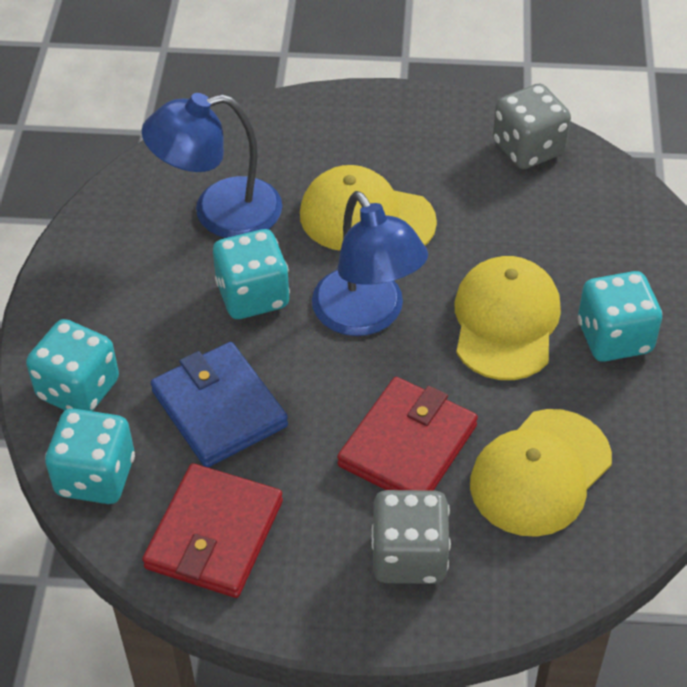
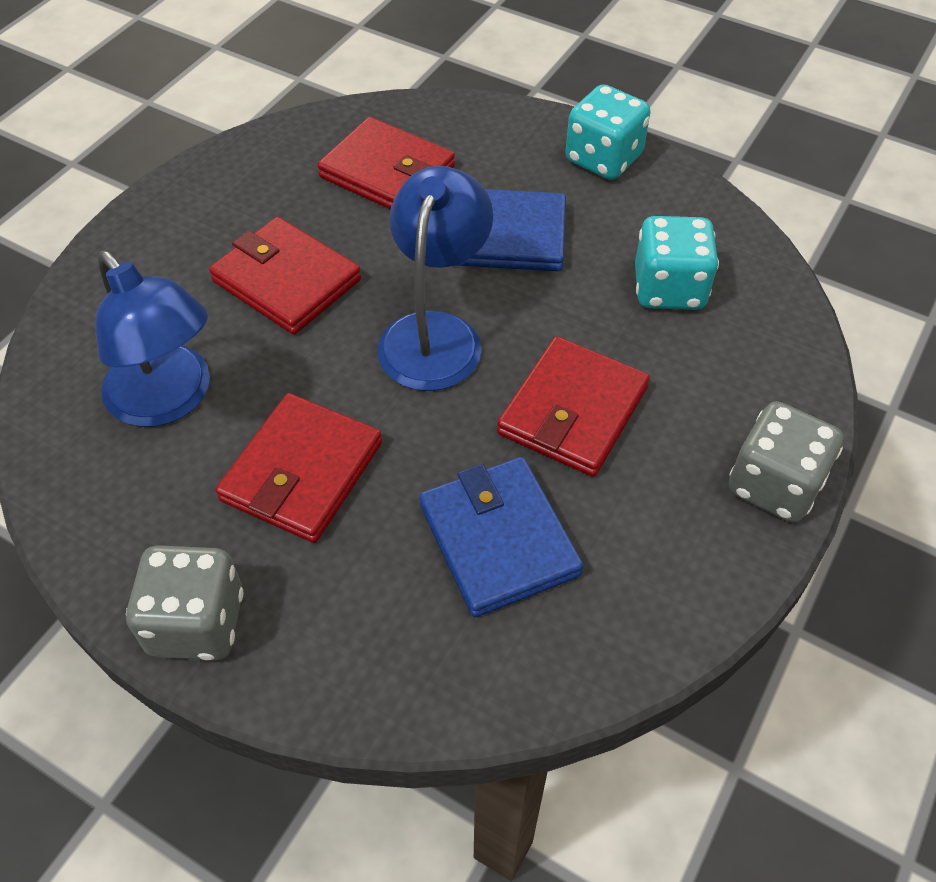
blue wallet: [151,342,288,467] = 1 -> [419,457,584,617] [455,189,566,271] = 2
red wallet: [142,463,283,598] [337,377,478,491] = 2 -> [209,217,361,334] [216,393,382,543] [317,117,455,209] [497,336,650,477] = 4
turquoise dice: [26,319,119,411] [45,409,135,504] [213,229,290,319] [578,271,662,362] = 4 -> [565,84,650,180] [635,216,719,310] = 2
yellow cap: [300,165,437,251] [454,256,561,380] [470,409,612,537] = 3 -> none = 0

